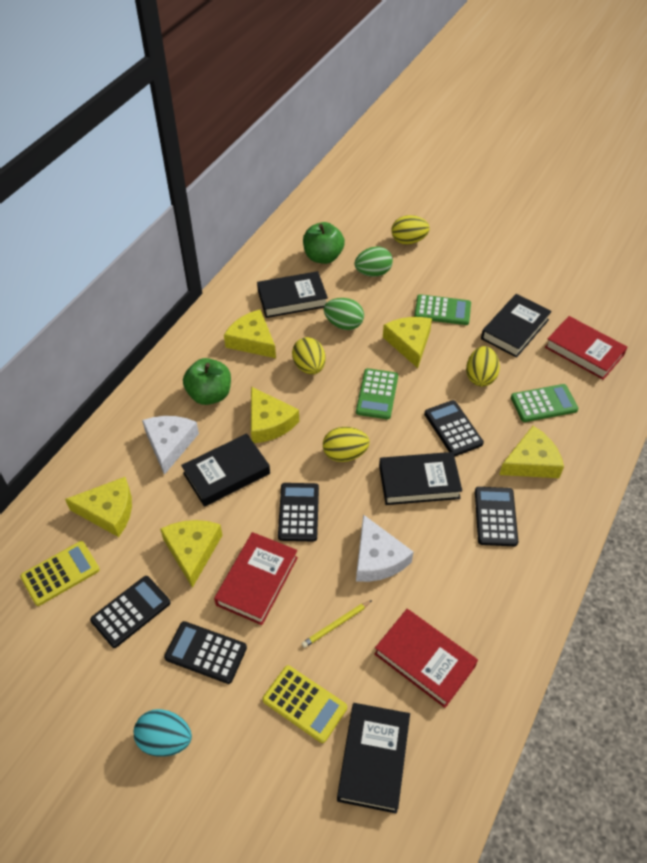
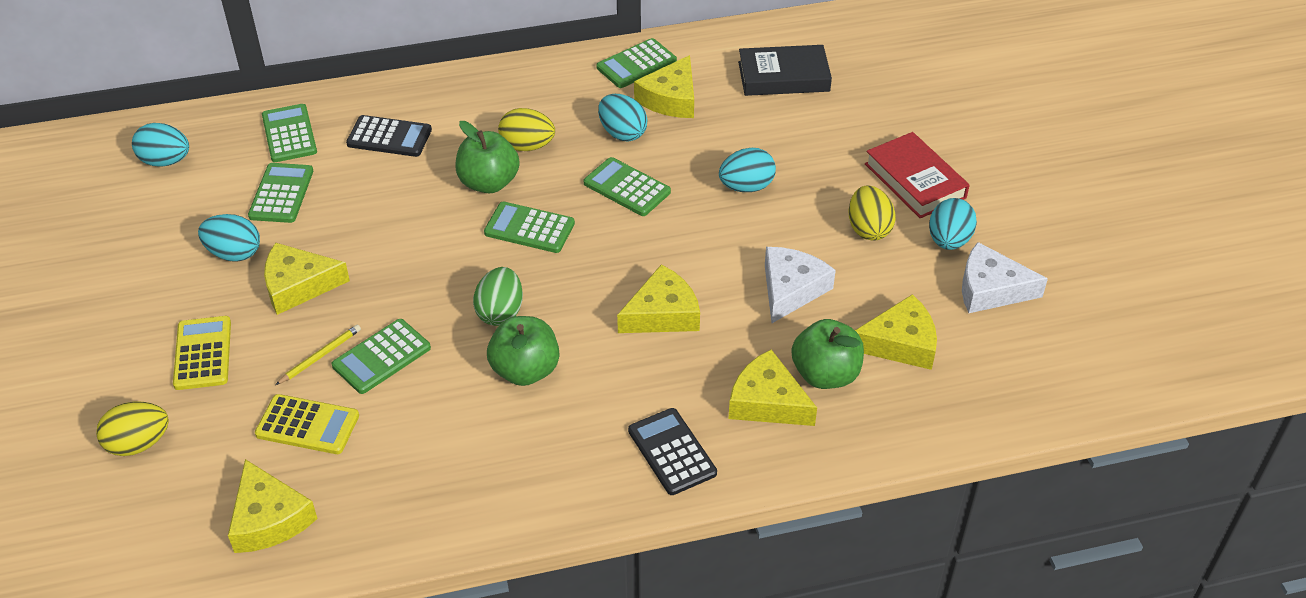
black book: [181,433,270,507] [257,271,328,318] [337,703,410,814] [379,452,462,505] [481,294,552,358] = 5 -> [738,45,832,96] = 1
black calculator: [90,576,170,648] [164,621,247,684] [278,483,319,542] [424,400,484,457] [475,487,518,546] = 5 -> [346,115,432,157] [628,408,717,495] = 2
green apple: [183,358,231,405] [303,222,345,264] = 2 -> [455,121,519,193] [487,316,559,386] [791,319,864,389] = 3
green calculator: [356,368,398,419] [414,294,471,325] [511,384,578,422] = 3 -> [248,163,313,223] [262,104,317,162] [332,319,431,394] [484,202,575,253] [584,157,671,216] [596,38,677,88] = 6
green egg: [324,298,364,330] [354,246,393,277] = 2 -> [473,267,523,326] = 1
red book: [214,532,298,625] [374,609,478,708] [545,316,627,380] = 3 -> [865,132,970,218] = 1
turquoise egg: [134,709,192,757] = 1 -> [132,123,189,167] [198,214,260,262] [598,94,648,142] [719,148,776,192] [929,198,977,250] = 5
yellow egg: [292,337,326,374] [323,427,370,462] [392,215,430,244] [466,346,500,387] = 4 -> [96,402,169,456] [498,108,555,151] [849,185,895,241] = 3

